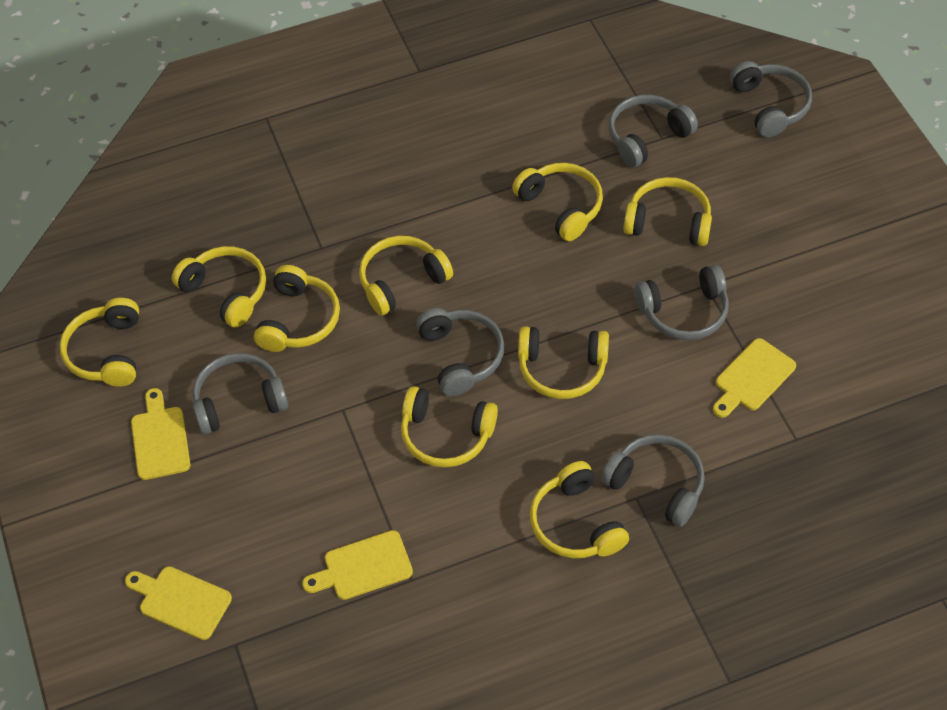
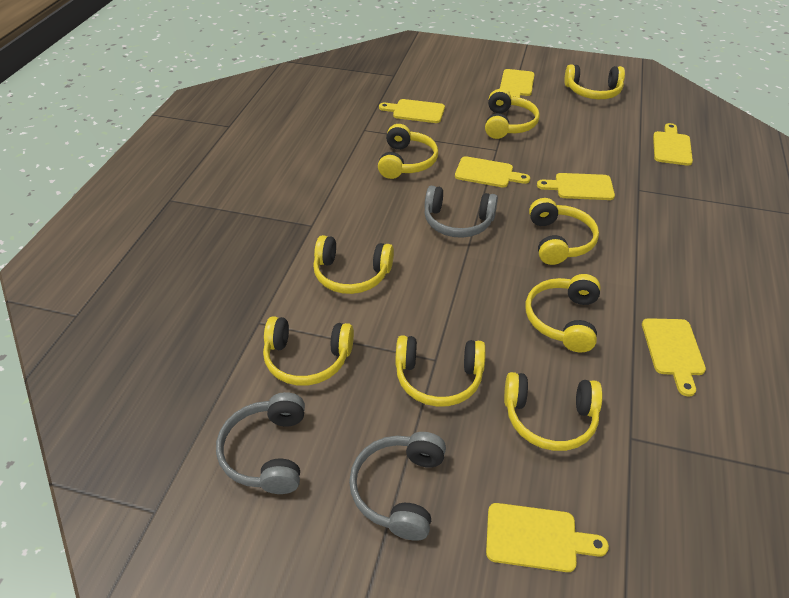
grey headphones: [192,353,288,435] [416,308,504,396] [601,434,705,527] [609,95,698,167] [635,265,729,340] [730,61,812,137] = 6 -> [216,392,305,494] [349,432,446,541] [425,186,498,238] = 3
yellow cutting board: [125,566,232,640] [131,388,190,480] [302,530,413,600] [713,338,796,418] = 4 -> [379,99,445,123] [455,156,530,187] [486,503,609,572] [500,69,535,97] [537,173,615,200] [642,318,706,397] [653,123,693,166] = 7

